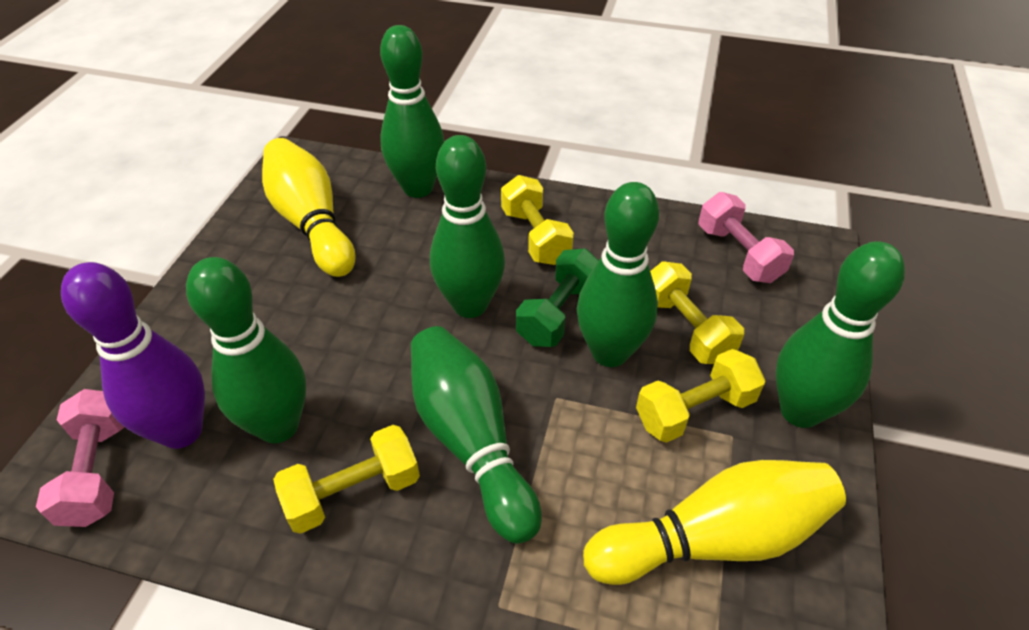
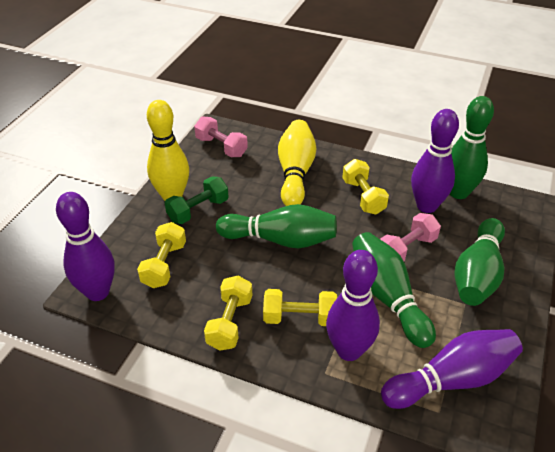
green bowling pin: [186,257,306,443] [380,25,445,198] [411,326,542,544] [430,135,505,318] [577,182,659,367] [776,242,905,428] = 6 -> [216,204,337,248] [352,232,436,348] [450,96,494,199] [455,218,505,306] = 4
purple bowling pin: [61,262,205,449] = 1 -> [56,192,115,301] [326,250,380,361] [381,329,523,409] [411,109,459,213] = 4

